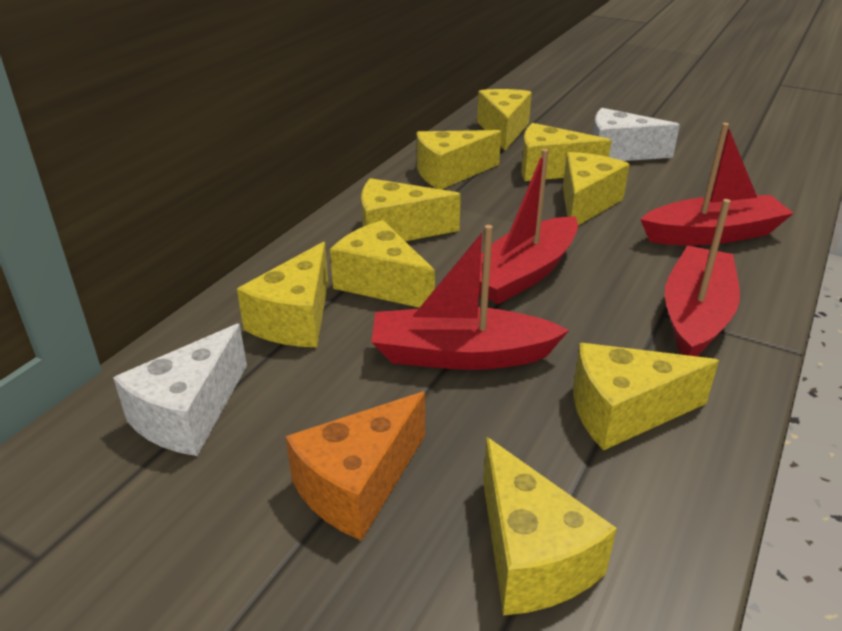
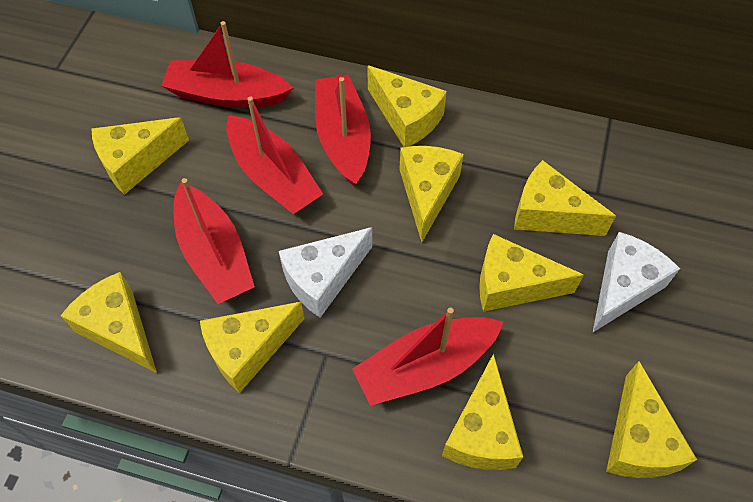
orange cheese: [285,392,425,541] = 1 -> none = 0
red boat: [371,225,569,370] [479,149,578,304] [640,123,794,245] [665,199,740,356] = 4 -> [161,21,293,108] [174,178,255,304] [226,96,323,214] [315,75,371,186] [352,308,503,406] = 5

